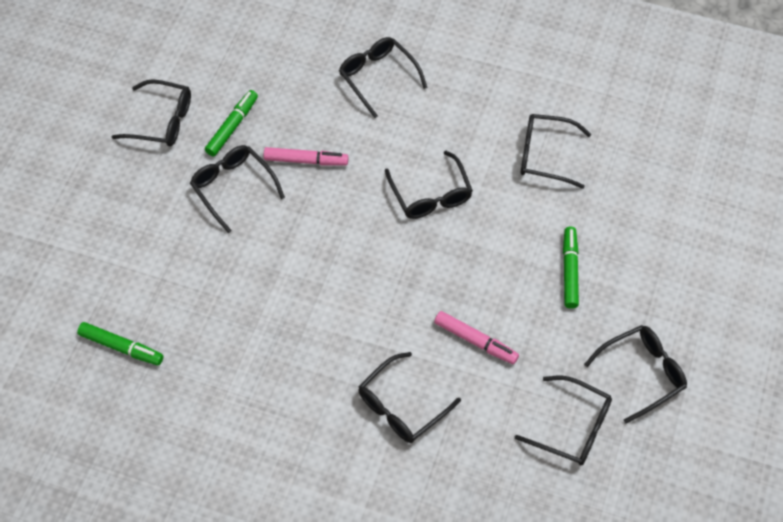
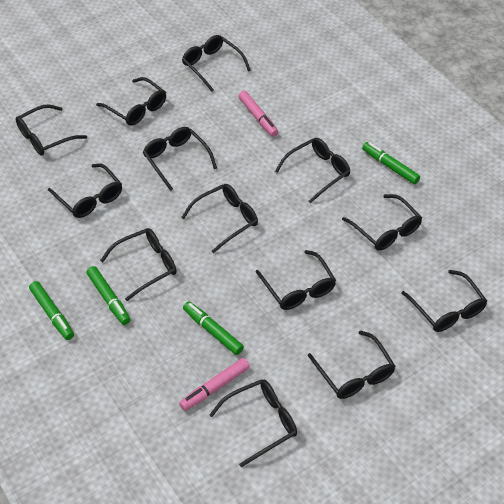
black glasses: [112,79,191,146] [190,145,285,233] [339,37,428,118] [358,352,461,443] [385,151,473,219] [515,376,612,466] [520,114,591,189] [584,325,687,424] = 8 -> [16,104,87,155] [48,163,122,218] [96,77,166,126] [100,228,177,301] [143,127,217,191] [181,184,258,253] [182,35,251,92] [210,379,297,467] [256,250,336,310] [275,138,350,203] [308,330,395,399] [342,194,422,251] [402,270,487,332] = 13
green marker: [77,322,164,365] [205,90,258,156] [563,227,579,309] = 3 -> [29,281,74,340] [86,266,131,325] [183,301,244,355] [362,142,420,184] = 4

